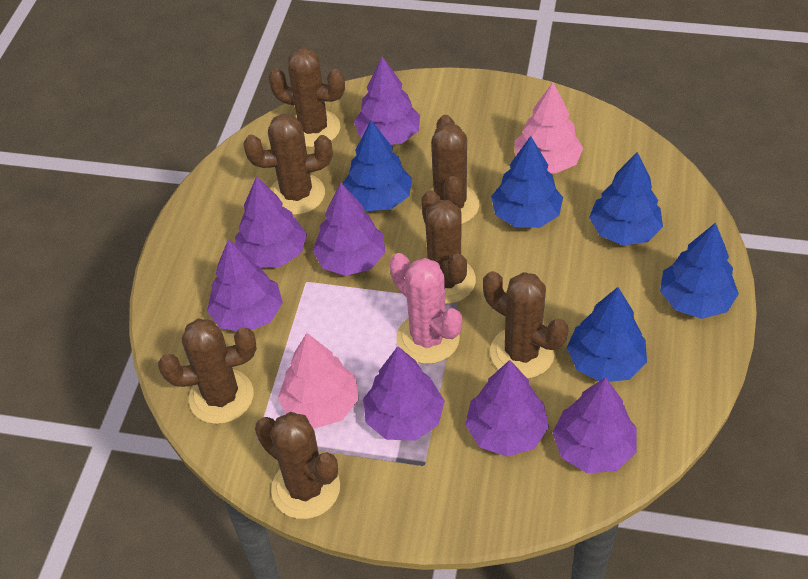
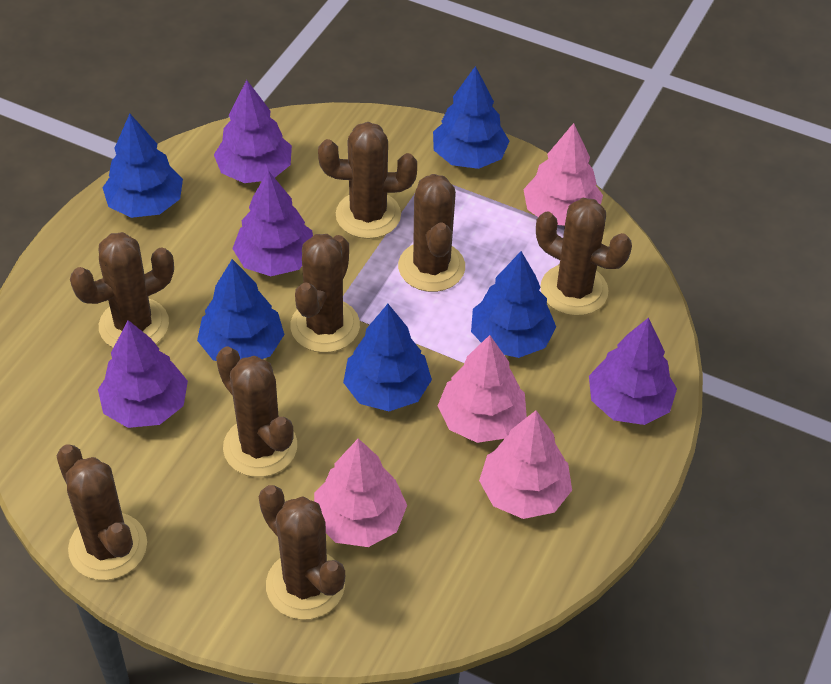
brown cactus: [158,319,257,424] [243,114,332,215] [255,412,340,519] [268,48,345,147] [421,190,476,304] [430,115,479,225] [483,271,568,379] = 7 -> [56,445,147,580] [70,232,174,348] [216,347,297,477] [259,485,345,620] [290,234,360,353] [318,122,417,239] [398,174,465,292] [536,198,632,316] = 8
pink cactus: [389,253,462,364] = 1 -> none = 0
pink tree: [278,333,359,428] [515,82,583,174] = 2 -> [314,438,407,547] [438,335,527,443] [479,410,572,519] [523,123,603,226] = 4
purple tree: [207,239,283,331] [235,176,307,268] [312,183,385,276] [354,56,420,145] [363,346,445,441] [465,360,549,457] [552,377,637,473] = 7 -> [98,320,188,428] [214,80,292,183] [232,171,313,276] [589,318,677,425] = 4

